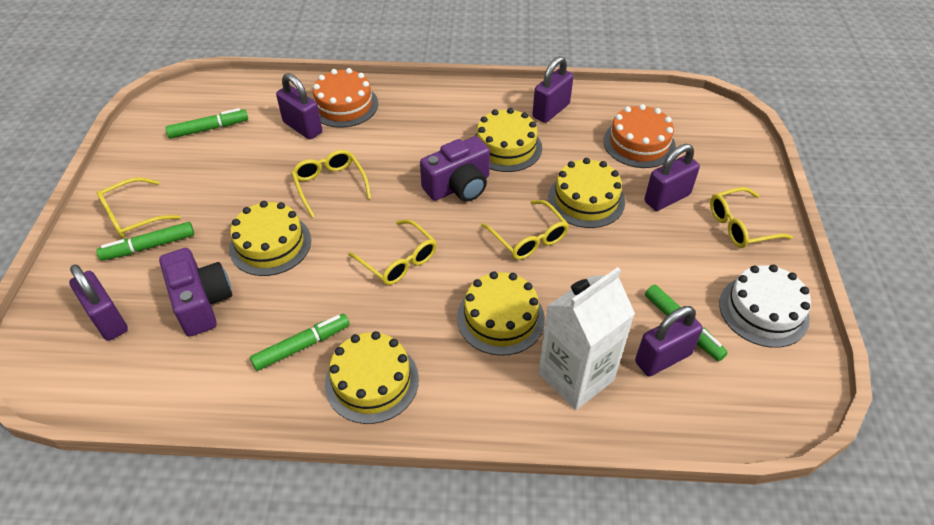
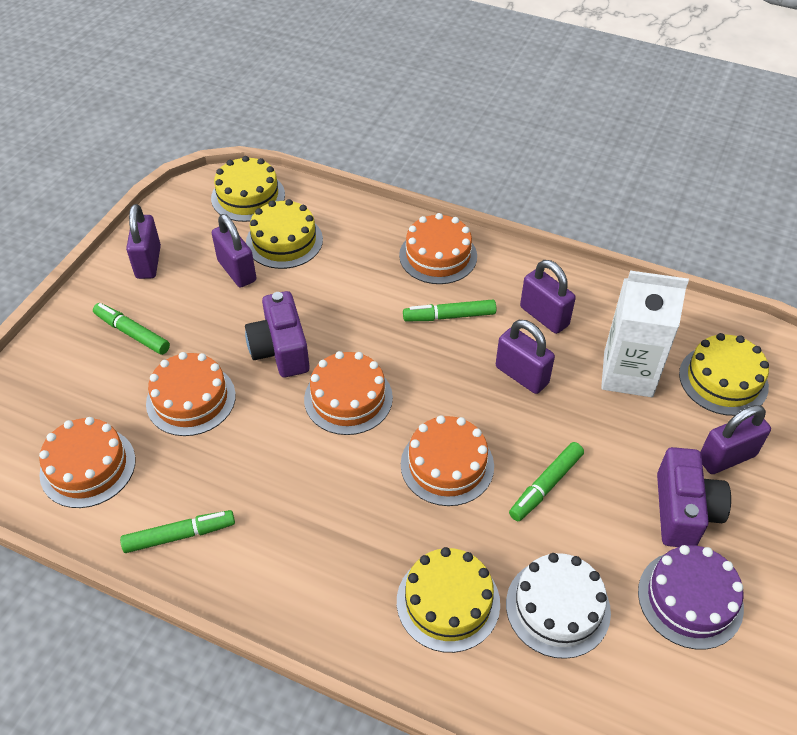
orange cake: [312,68,378,128] [603,104,676,168] = 2 -> [39,417,136,508] [146,352,236,436] [304,351,393,435] [399,213,477,284] [401,415,494,506] = 5
purple cake: none = 0 -> [638,545,744,649] = 1
yellow cake: [229,201,311,276] [325,331,419,424] [457,271,545,356] [474,108,542,172] [548,158,625,228] = 5 -> [211,156,285,222] [246,199,323,269] [397,547,500,653] [679,333,769,416] = 4
yellow glasses: [97,177,181,238] [291,150,371,218] [348,219,437,285] [481,200,569,260] [710,187,793,248] = 5 -> none = 0

